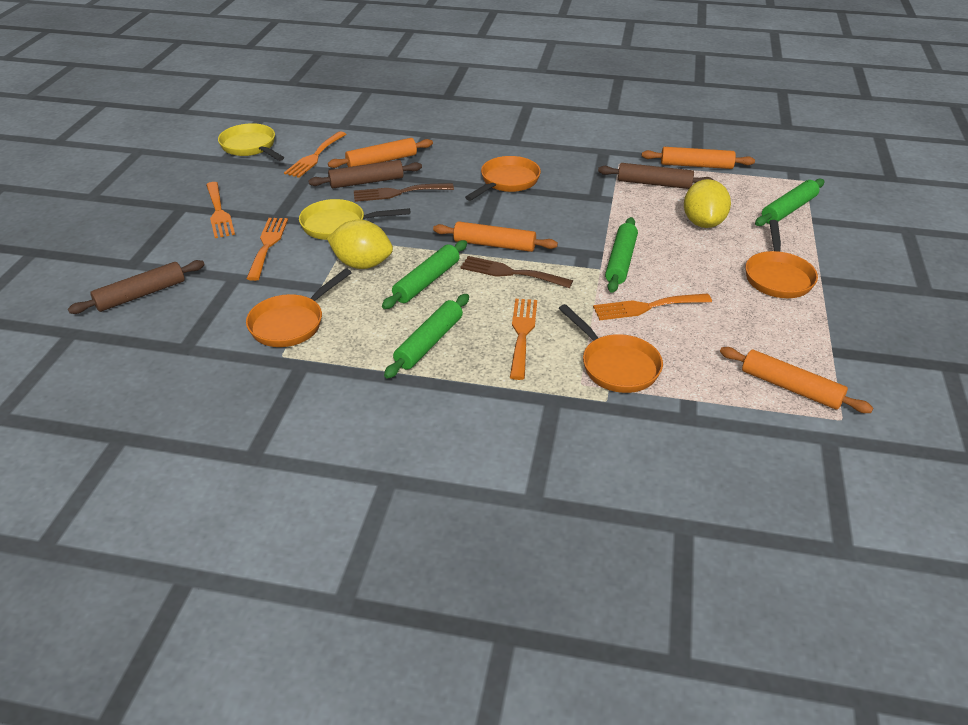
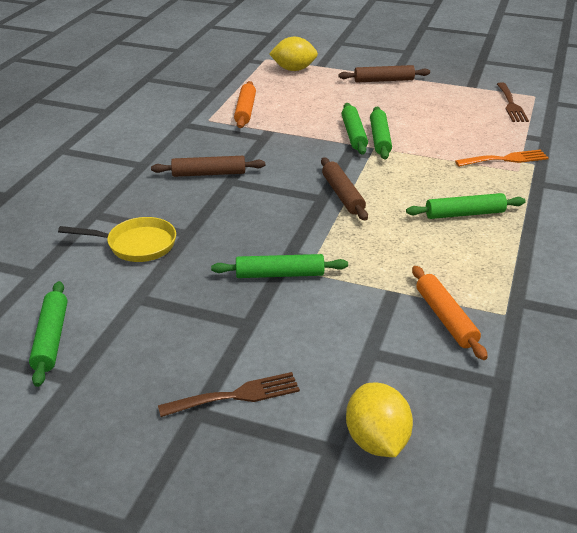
green rolling pin: [382,240,467,309] [384,294,469,379] [605,217,638,293] [755,178,824,226] = 4 -> [29,281,68,387] [211,254,348,278] [342,103,368,155] [370,107,392,159] [406,193,526,219] = 5
orange fork: [206,182,235,238] [246,218,288,281] [284,131,346,178] [510,299,537,380] [593,294,712,321] = 5 -> [455,149,549,167] = 1
orange pan: [246,268,352,347] [465,156,541,201] [559,304,663,393] [745,220,818,298] = 4 -> none = 0
orange rolling pin: [328,138,433,168] [433,221,558,252] [642,147,755,169] [720,347,873,413] = 4 -> [234,81,256,128] [412,266,488,360] = 2
yellow pan: [218,123,284,161] [299,199,410,240] = 2 -> [58,217,176,262] = 1

